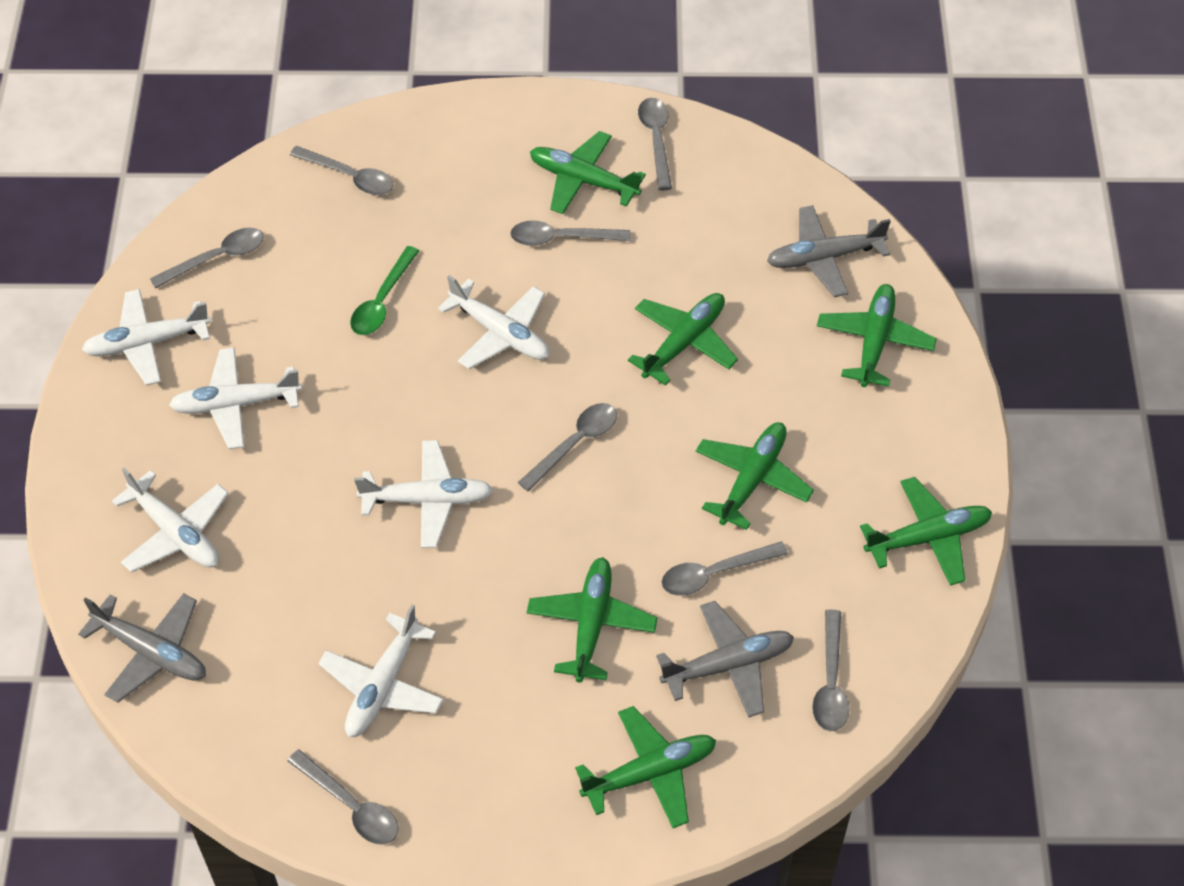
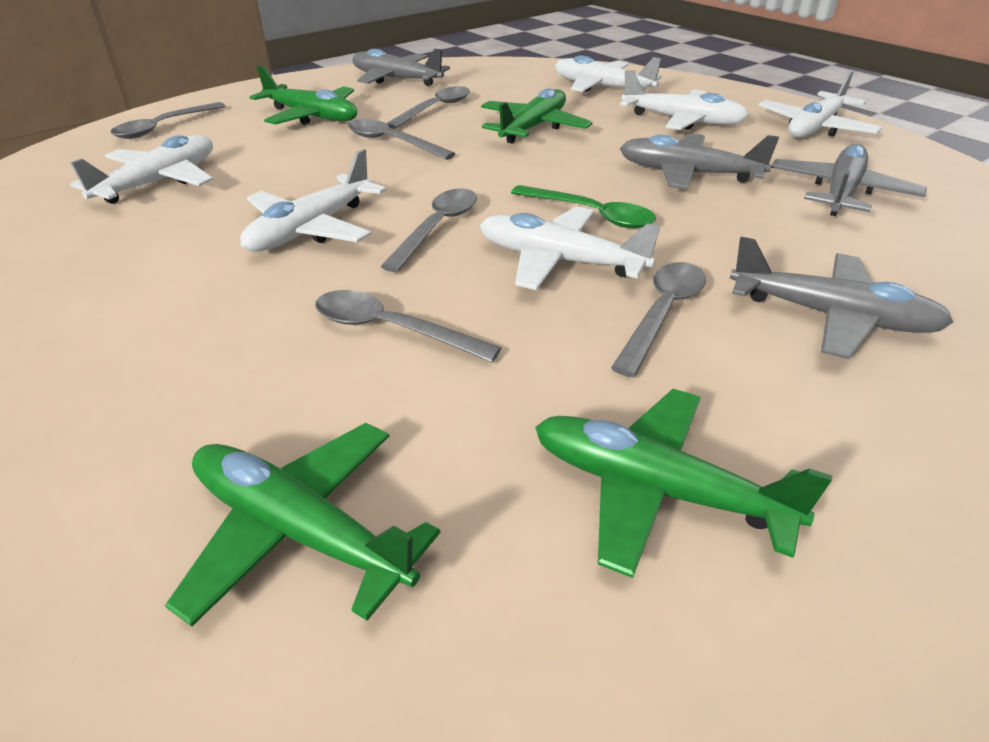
green plane: [527,557,657,683] [530,131,646,214] [575,706,716,828] [628,293,738,386] [696,422,814,530] [817,284,937,387] [860,477,992,586] = 7 -> [165,423,440,626] [250,65,357,125] [481,88,593,144] [535,389,832,578] = 4
grey plane: [78,593,206,703] [656,601,794,718] [767,205,891,297] = 3 -> [353,48,450,86] [620,133,779,189] [730,237,953,359] [771,144,927,216] = 4
grey spoon: [150,228,264,289] [287,749,399,845] [290,146,393,195] [510,220,631,246] [518,403,617,492] [638,98,672,190] [661,541,788,596] [812,609,850,731] = 8 -> [110,102,225,139] [315,290,502,362] [348,119,455,160] [381,188,477,272] [386,86,470,129] [611,262,706,377] = 6

